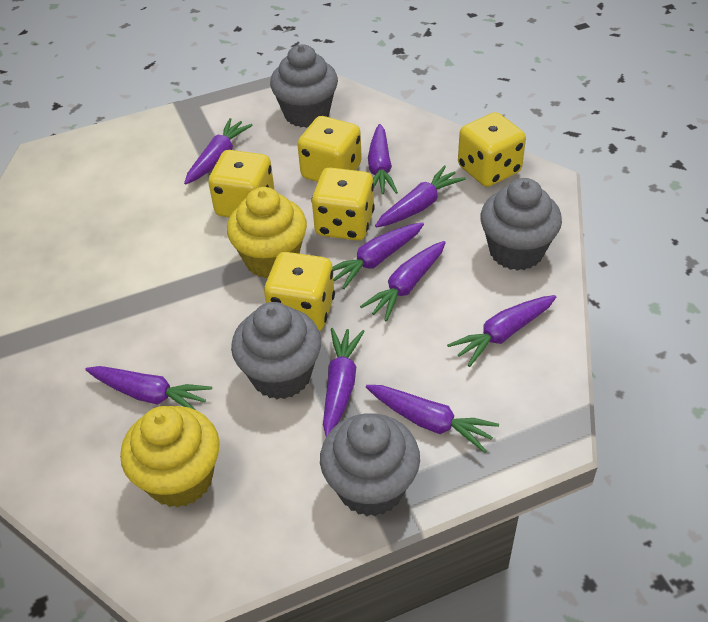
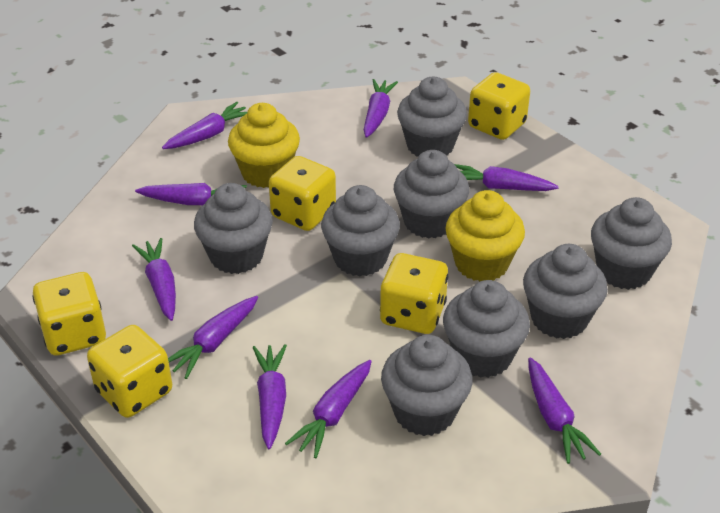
grey cupcake: [231,302,321,399] [270,44,338,128] [320,413,420,517] [480,178,562,271] = 4 -> [194,183,273,274] [321,185,400,276] [381,335,472,436] [394,150,469,239] [397,77,467,156] [443,280,530,378] [523,244,608,339] [591,197,672,290] = 8

